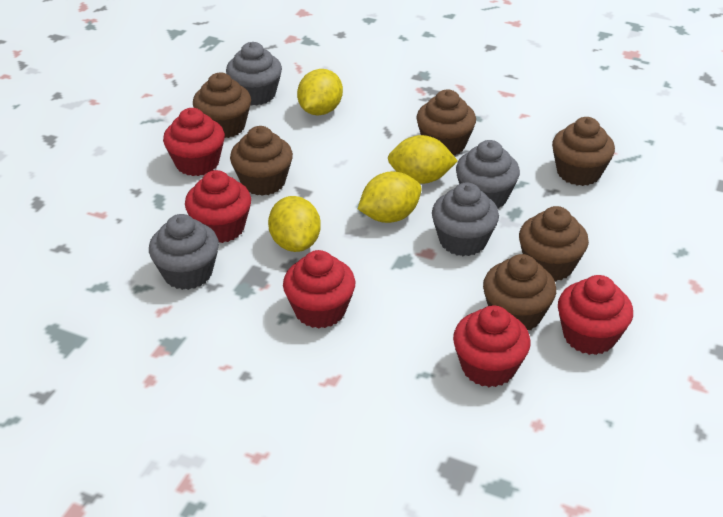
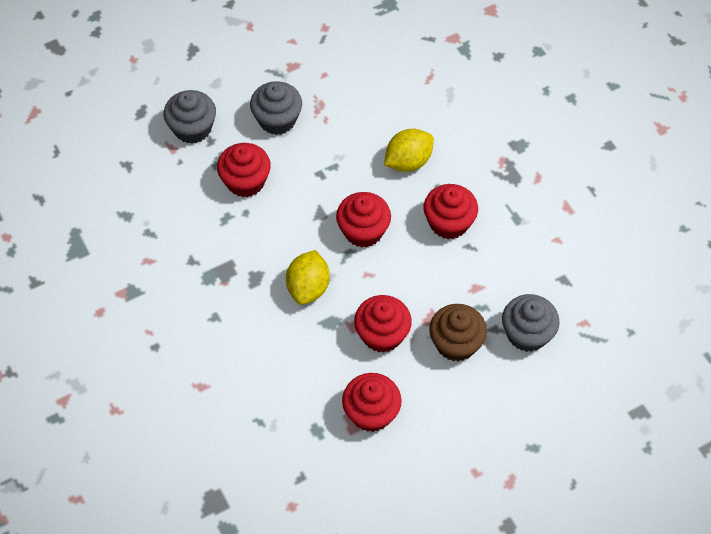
brown cupcake: [193,72,251,138] [230,126,293,196] [416,89,476,155] [483,254,556,330] [519,206,589,281] [552,117,615,186] = 6 -> [429,304,487,362] = 1
grey cupcake: [149,214,219,290] [226,42,282,105] [432,183,499,256] [456,140,520,209] = 4 -> [164,90,216,144] [250,81,302,135] [502,294,560,352] = 3
yellow lemon: [268,196,321,252] [297,69,343,115] [358,171,422,223] [388,135,458,184] = 4 -> [286,250,330,305] [384,129,434,172] = 2

